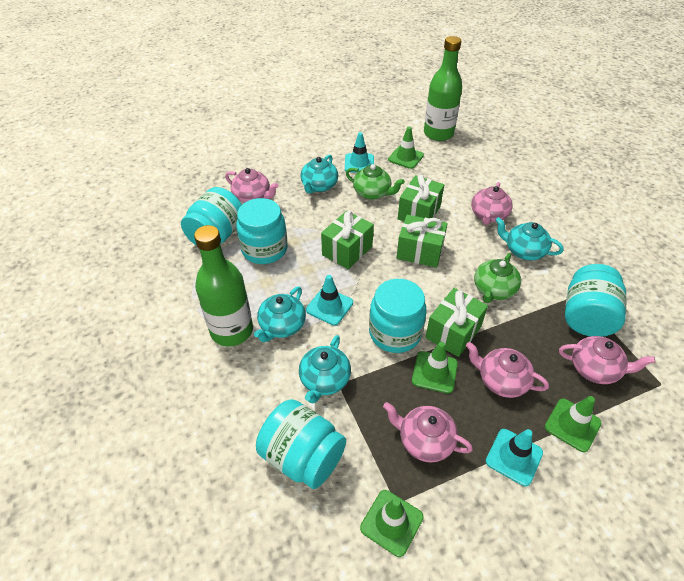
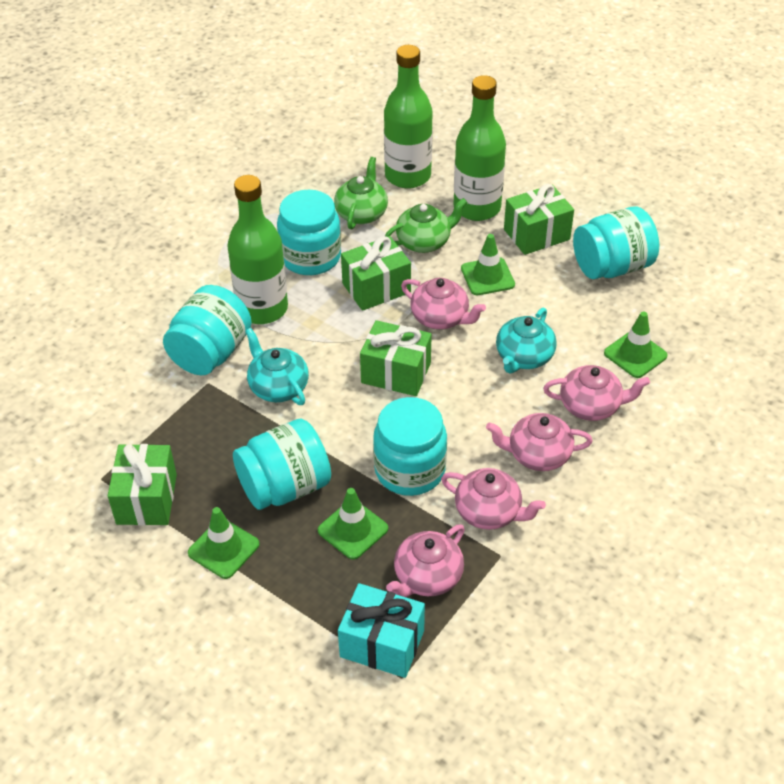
green bottle: [194,225,253,346] [424,36,462,141] = 2 -> [227,175,288,324] [384,45,433,188] [454,75,506,221] = 3
turquoise gift: none = 0 -> [338,583,425,678] = 1
turquoise teapot: [254,287,306,342] [299,335,351,404] [300,154,338,193] [495,217,564,260] = 4 -> [245,328,309,405] [496,308,557,373] = 2
turquoise traffic cone: [306,275,353,326] [345,132,374,172] [486,429,543,486] = 3 -> none = 0

